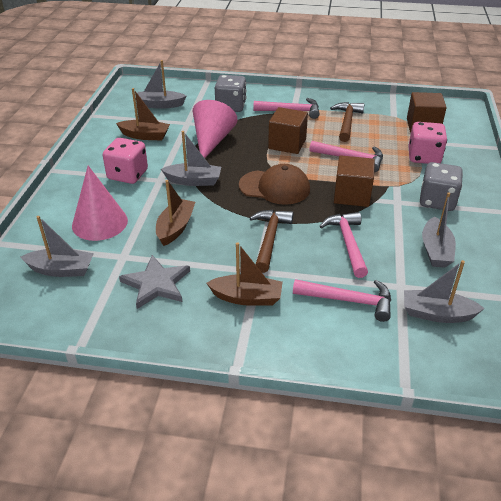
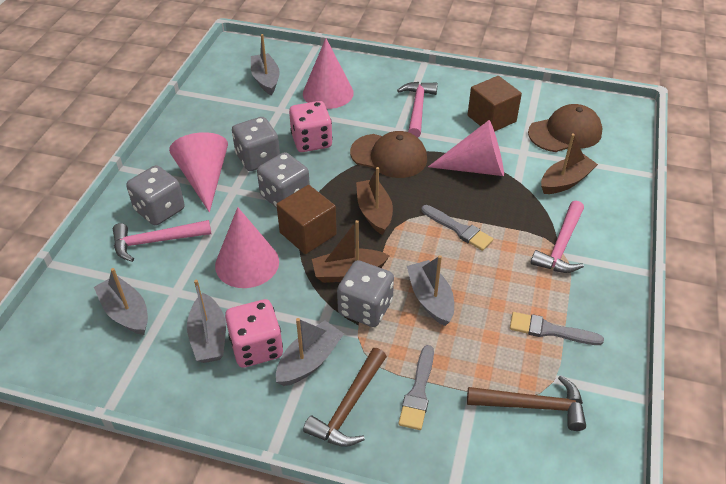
brown cap: [239,164,310,205] = 1 -> [350,131,427,178] [528,104,602,152] = 2
brown cube: [268,107,308,154] [334,155,375,207] [407,92,447,133] = 3 -> [276,185,337,254] [468,76,522,132] = 2
grey brush: none = 0 -> [398,345,434,430] [422,205,493,251] [510,312,604,345] = 3
grey dice: [215,75,246,112] [420,162,463,211] = 2 -> [126,165,185,226] [232,117,280,171] [257,152,310,208] [337,260,394,327] = 4
grey star: [119,255,190,309] = 1 -> none = 0
pink cone: [72,166,128,241] [193,100,238,158] = 2 -> [169,132,228,212] [215,207,279,288] [303,38,354,109] [428,120,504,176] = 4
pink hammer: [253,98,319,119] [293,279,391,322] [309,141,383,172] [320,212,368,278] = 4 -> [113,220,211,262] [397,82,438,138] [531,201,584,273] = 3

